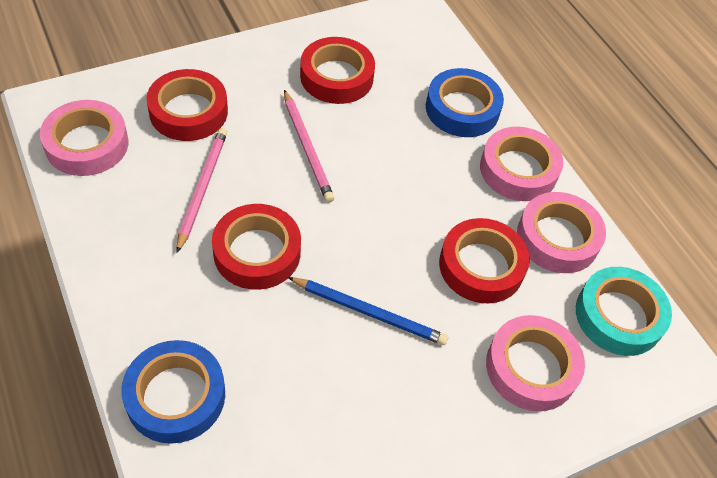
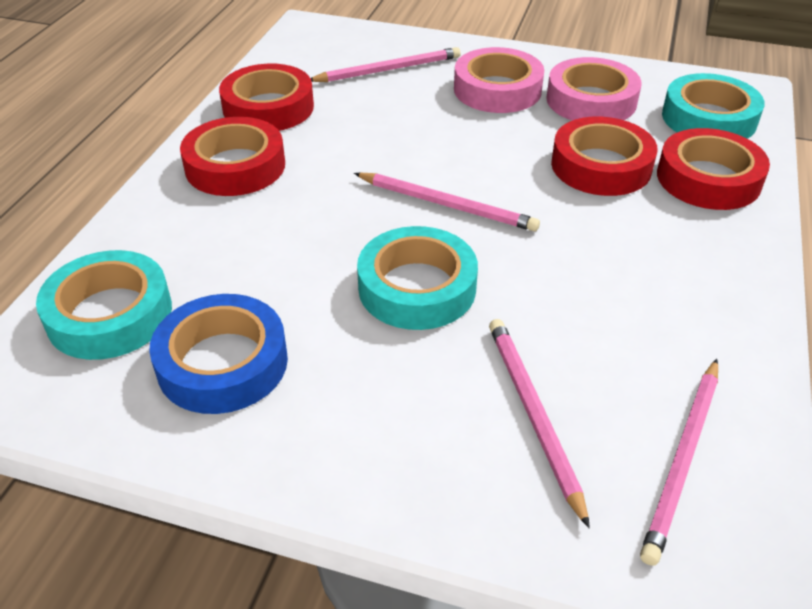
blue pencil: [288,277,448,345] = 1 -> none = 0
blue tape: [121,340,225,444] [426,68,504,137] = 2 -> [149,294,288,414] = 1
pink pencil: [177,128,227,253] [284,90,334,202] = 2 -> [311,47,461,82] [354,173,540,232] [489,319,590,528] [640,359,718,566] = 4
pink tape: [40,100,128,176] [480,127,563,201] [486,315,585,411] [517,192,606,273] = 4 -> [454,47,544,113] [546,57,642,121] = 2
turquoise tape: [576,267,672,356] = 1 -> [36,250,172,360] [357,226,478,330] [662,73,764,139] = 3

